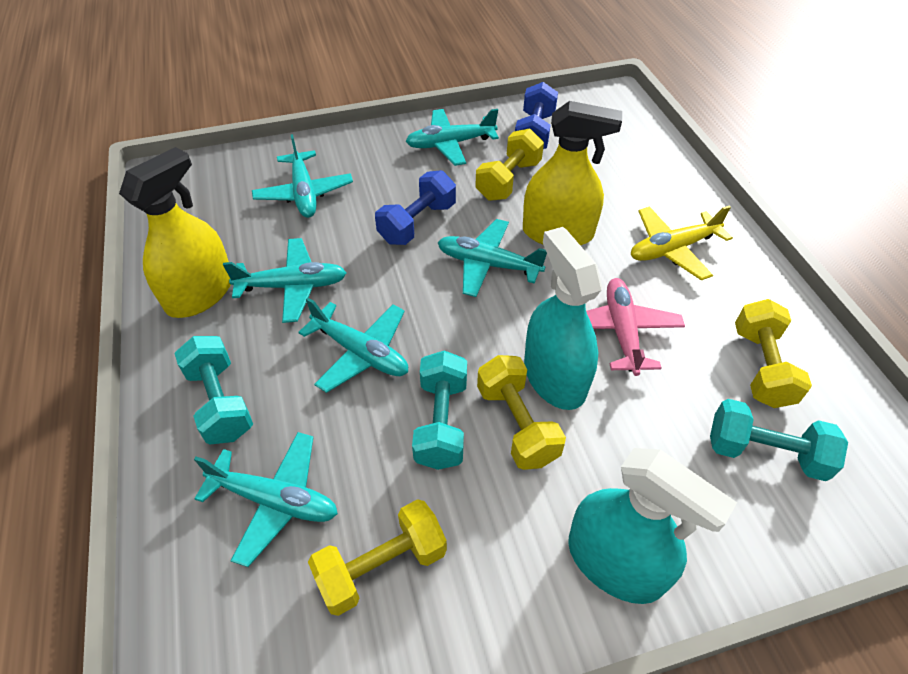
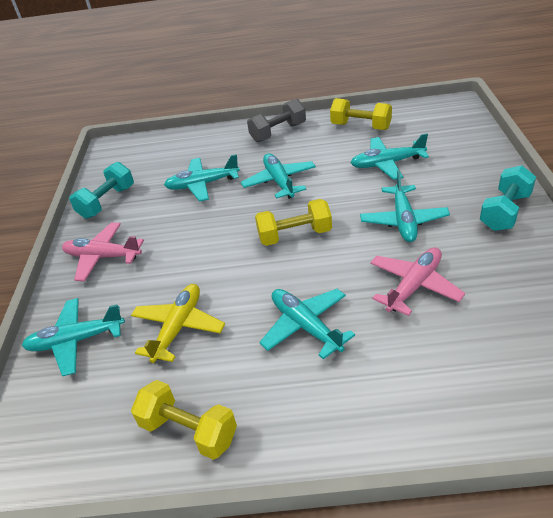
blue dumbbell: [375,170,456,245] [515,82,558,149] = 2 -> none = 0
grey dumbbell: none = 0 -> [247,99,306,142] = 1
pink plane: [586,278,685,376] = 1 -> [62,222,144,282] [370,248,465,316] = 2
turquoise dumbbell: [174,336,253,444] [412,351,467,470] [710,399,848,481] = 3 -> [69,162,134,219] [480,165,536,231] = 2
turquoise spray bottle: [524,227,602,410] [568,448,737,604] = 2 -> none = 0
yellow dumbbell: [308,499,447,616] [475,129,544,201] [477,355,566,470] [735,299,812,408] = 4 -> [131,380,237,460] [255,199,332,246] [330,98,392,130] = 3
yellow spray bottle: [119,147,230,318] [523,101,622,245] = 2 -> none = 0

